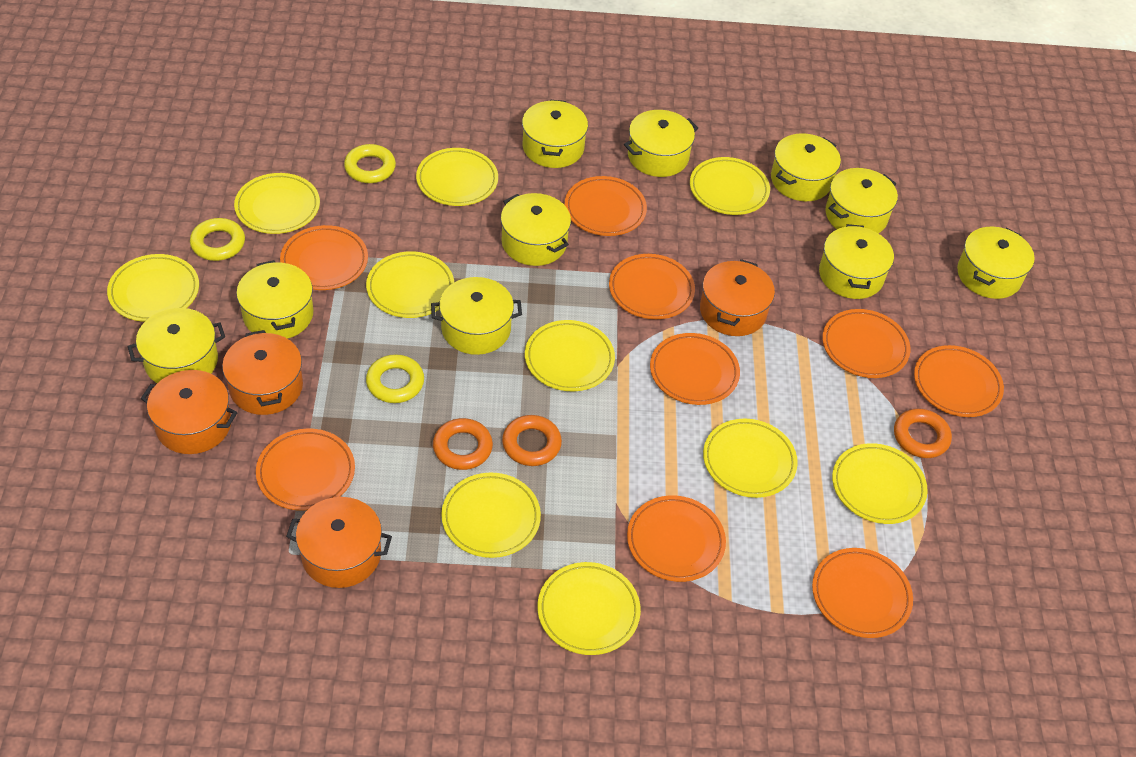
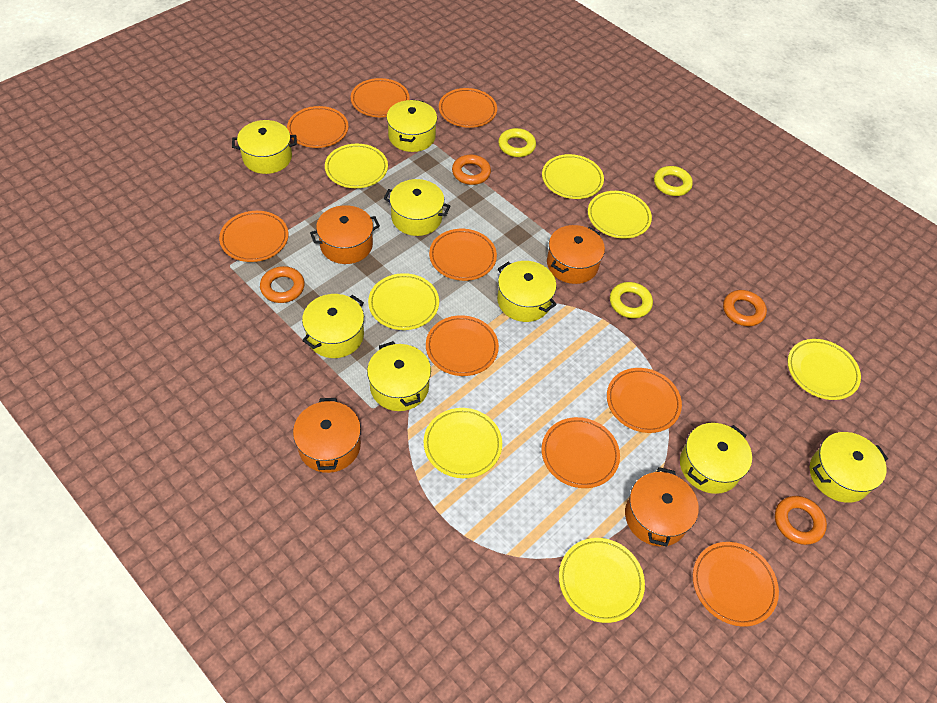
orange ring: [433,418,493,470] [502,415,562,466] [894,409,952,458] = 3 -> [260,266,305,303] [452,155,491,185] [723,290,767,326] [775,496,827,545] = 4
yellow plate: [107,254,199,322] [234,173,320,234] [366,251,454,318] [416,148,498,206] [441,473,541,558] [525,320,615,391] [538,562,641,655] [690,157,770,215] [703,419,798,498] [832,443,928,524] = 10 -> [325,144,388,188] [368,273,439,330] [424,408,502,478] [542,154,604,199] [559,538,645,623] [588,191,652,239] [788,339,861,400] = 7
yellow pot: [127,308,225,383] [236,260,313,339] [431,277,522,355] [501,193,571,266] [522,100,588,168] [624,110,698,177] [771,133,841,201] [819,224,894,299] [825,168,898,234] [957,227,1035,299] = 10 -> [232,120,297,174] [302,294,364,358] [367,341,431,411] [383,179,450,236] [387,100,437,152] [497,261,557,322] [680,423,752,494] [810,432,888,503] = 8

